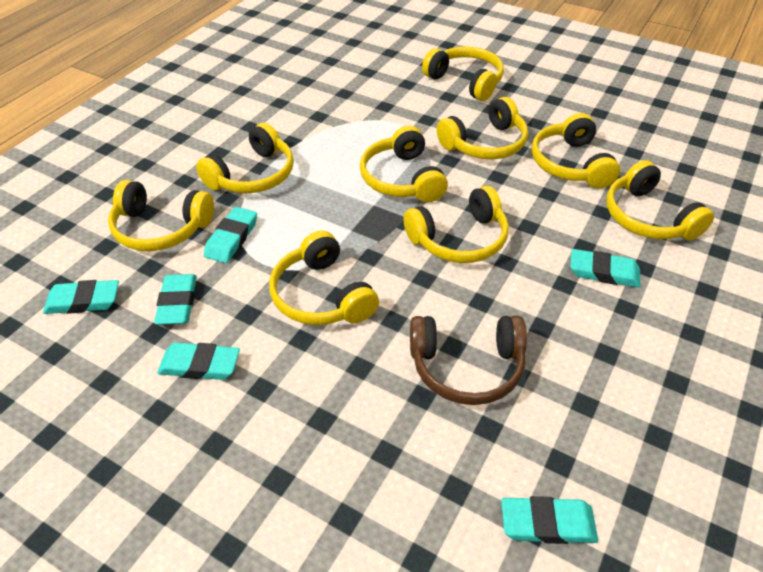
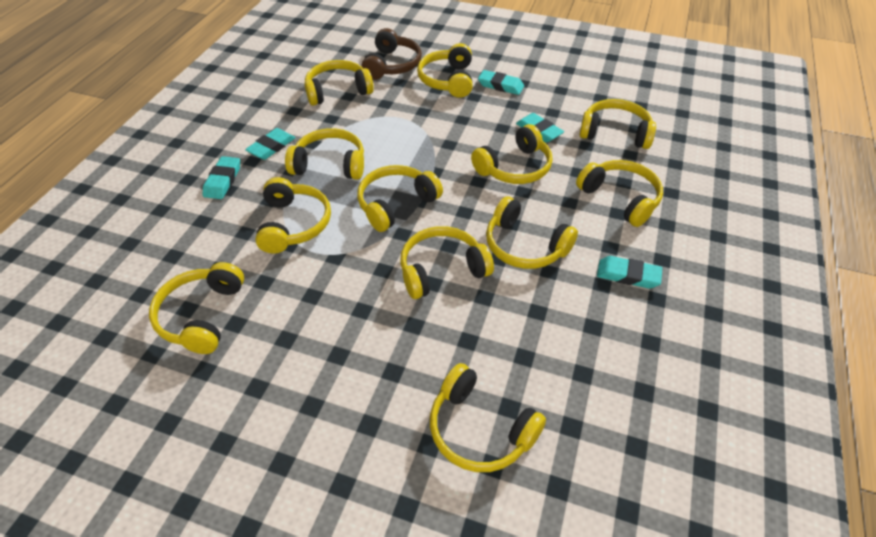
turquoise eraser: [43,280,119,314] [154,274,197,325] [157,342,240,380] [204,207,257,263] [501,496,598,544] [570,249,640,288] = 6 -> [203,156,240,199] [245,128,295,160] [478,70,524,95] [516,113,564,143] [597,256,662,289] = 5
yellow headphones: [108,180,214,251] [196,123,294,193] [269,230,379,325] [360,126,448,202] [403,186,509,263] [422,46,504,101] [436,97,528,159] [531,113,620,188] [606,160,714,240] = 9 -> [149,262,244,354] [255,177,331,254] [285,128,364,180] [305,60,374,106] [357,165,443,232] [400,226,494,299] [417,43,473,98] [430,363,546,472] [471,124,553,184] [486,196,578,269] [576,160,663,227] [579,99,656,149] = 12

